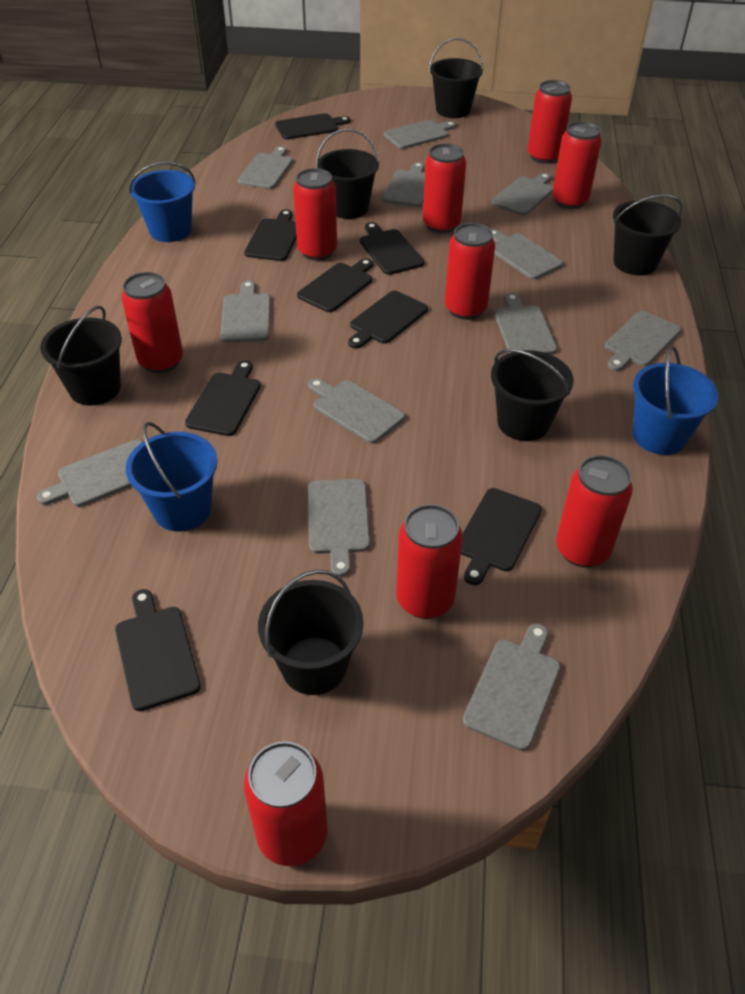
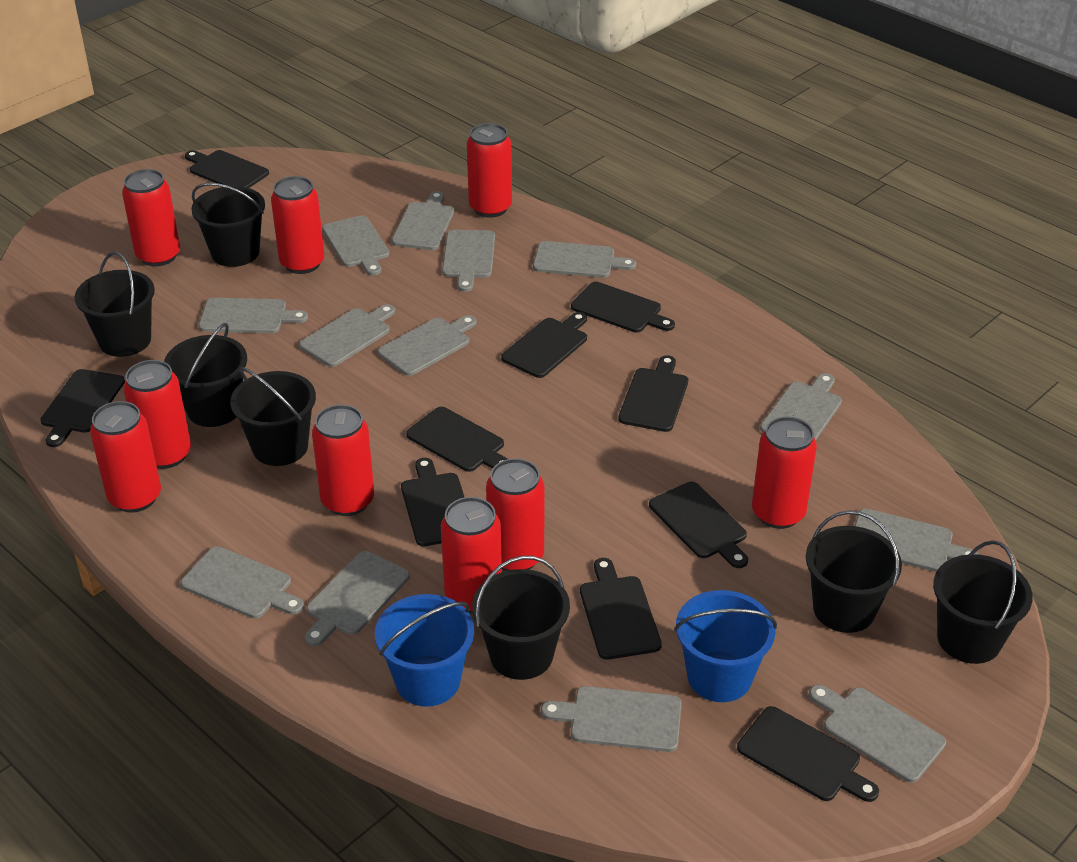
black bucket: [40,306,122,406] [258,569,364,695] [316,129,379,219] [429,38,483,118] [491,349,574,441] [613,195,683,275] = 6 -> [75,251,155,357] [164,323,247,427] [191,183,265,267] [230,367,316,466] [472,556,570,680] [806,510,902,633] [933,540,1033,664] = 7
black cutting board: [115,589,201,711] [185,360,261,436] [244,209,297,261] [275,113,351,140] [297,258,373,312] [348,291,428,349] [360,222,424,275] [461,488,542,585] = 8 -> [40,369,125,447] [185,150,269,188] [401,458,464,546] [406,407,508,472] [501,312,587,378] [571,282,675,333] [580,558,662,660] [618,355,688,432] [649,482,748,568] [737,706,879,802] = 10
blue bucket: [126,422,217,532] [129,162,196,242] [633,346,718,455] = 3 -> [375,594,474,707] [674,590,777,702] = 2
grey cutting board: [37,440,142,507] [220,280,271,342] [238,146,293,189] [308,378,405,443] [308,479,370,577] [383,162,425,207] [384,120,456,149] [463,623,560,751] [491,173,553,216] [491,229,563,279] [494,293,557,354] [605,311,681,371] = 12 -> [181,546,304,619] [199,298,308,333] [299,304,395,367] [305,551,410,646] [322,215,390,276] [378,315,477,376] [392,191,454,250] [442,230,495,292] [533,241,636,278] [541,686,682,752] [760,373,842,440] [809,685,946,783] [855,509,979,572] = 13

